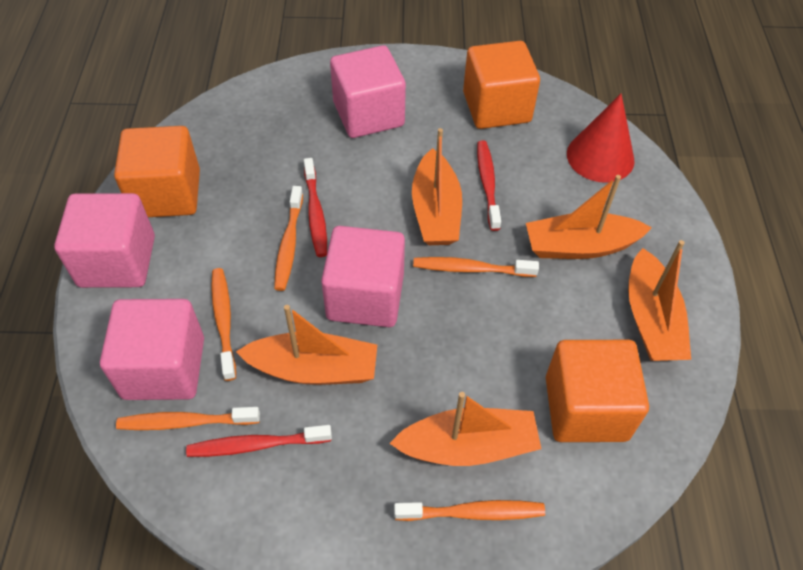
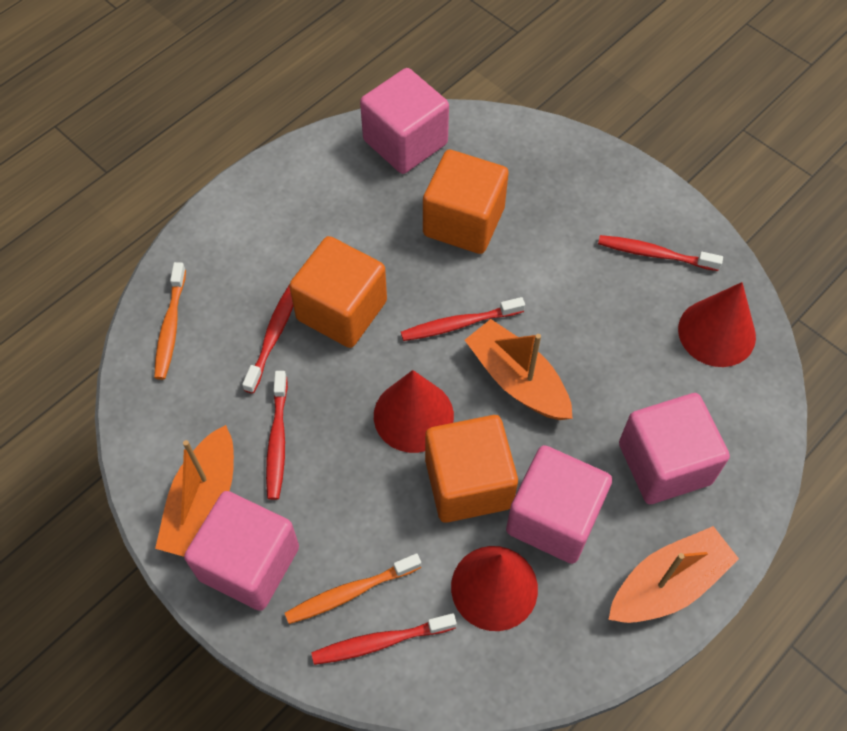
orange boat: [236,305,377,385] [389,392,541,466] [412,128,462,245] [526,175,652,259] [628,240,691,361] = 5 -> [155,425,234,557] [465,319,573,420] [608,526,739,623] = 3
orange toothbrush: [116,407,260,430] [211,268,236,381] [274,186,303,291] [394,500,545,521] [413,257,539,277] = 5 -> [154,262,186,380] [285,553,421,624] = 2
red cone: [567,94,635,183] = 1 -> [374,370,454,453] [451,546,538,631] [678,282,756,367] = 3
red toothbrush: [186,425,332,457] [304,158,327,257] [477,140,501,231] = 3 -> [242,284,293,393] [266,371,288,500] [311,613,457,665] [401,297,525,341] [598,235,723,271] = 5

